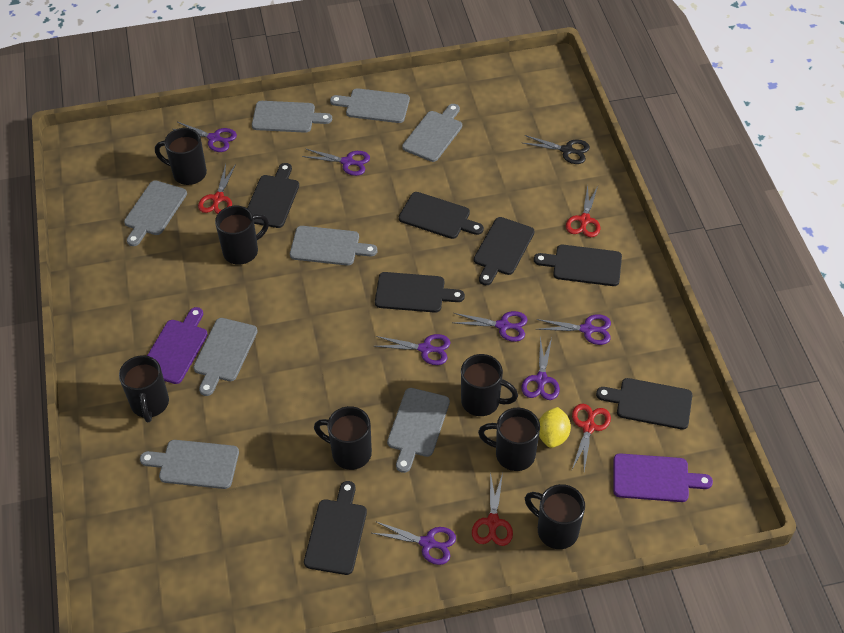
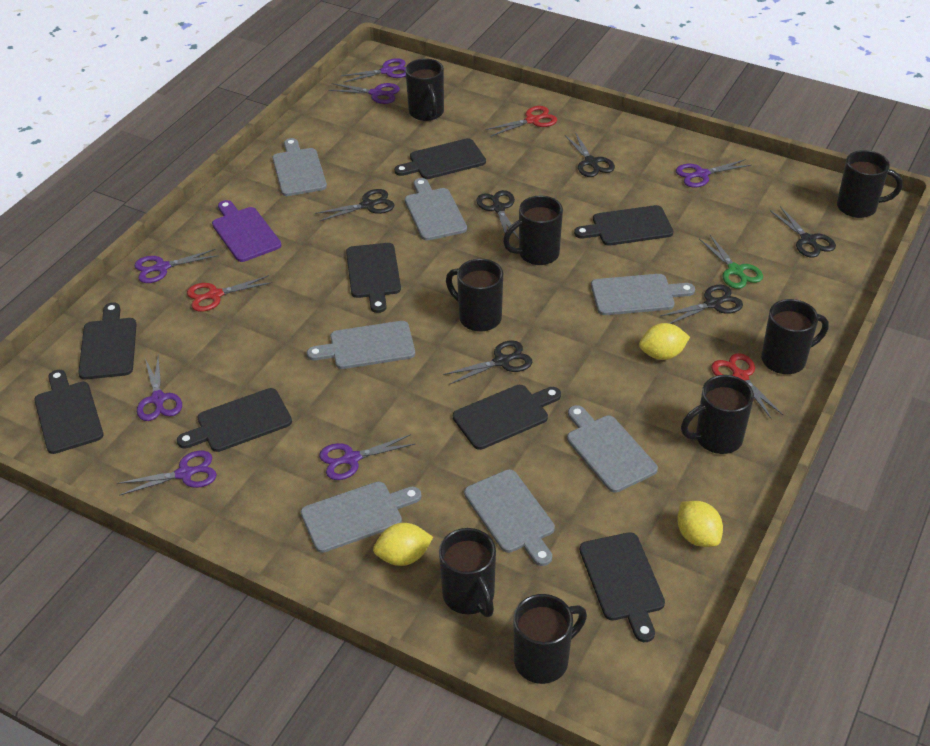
black cutting board: [247,163,299,228] [304,481,367,575] [375,272,465,313] [399,192,484,239] [474,217,535,285] [534,245,622,286] [596,378,692,430] = 7 -> [34,370,104,454] [78,302,137,380] [177,388,292,452] [346,243,401,313] [394,138,486,179] [453,385,561,450] [574,205,673,246] [580,532,665,642] = 8
black mug: [119,355,169,423] [155,128,207,185] [215,206,269,265] [314,406,372,470] [461,354,518,416] [478,408,540,471] [525,484,585,549] = 7 -> [405,59,444,121] [439,528,496,617] [446,259,503,332] [503,196,563,265] [513,594,587,684] [681,375,754,454] [761,299,829,374] [837,150,903,218] = 8
black scissors: [523,135,590,164] = 1 -> [315,189,394,221] [443,340,532,385] [476,190,519,239] [565,132,615,177] [660,285,743,324] [770,206,836,258] = 6
green scissors: none = 0 -> [699,235,763,289] = 1
grey cutting board: [124,180,187,246] [140,440,239,489] [193,318,258,396] [252,101,332,133] [290,226,377,266] [330,88,410,123] [387,388,450,473] [402,104,462,162] = 8 -> [272,138,327,196] [301,482,421,553] [307,321,415,369] [405,178,467,241] [464,469,555,566] [567,405,658,493] [591,274,695,315] = 7
purple cutting board: [147,307,208,384] [613,453,713,502] = 2 -> [212,200,281,262] = 1
red scissors: [198,164,236,214] [472,472,513,546] [566,185,600,237] [572,404,611,471] = 4 -> [187,275,272,312] [486,106,557,136] [711,353,783,419] = 3
yellow lemon: [539,407,571,448] = 1 -> [373,523,433,566] [639,323,690,360] [677,501,723,547] = 3

